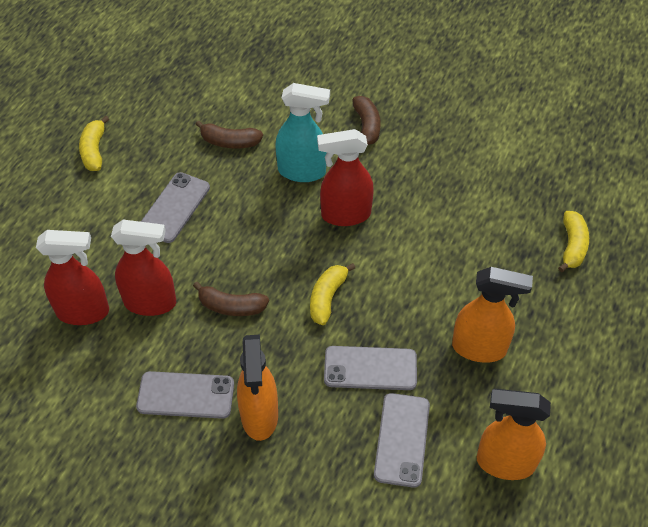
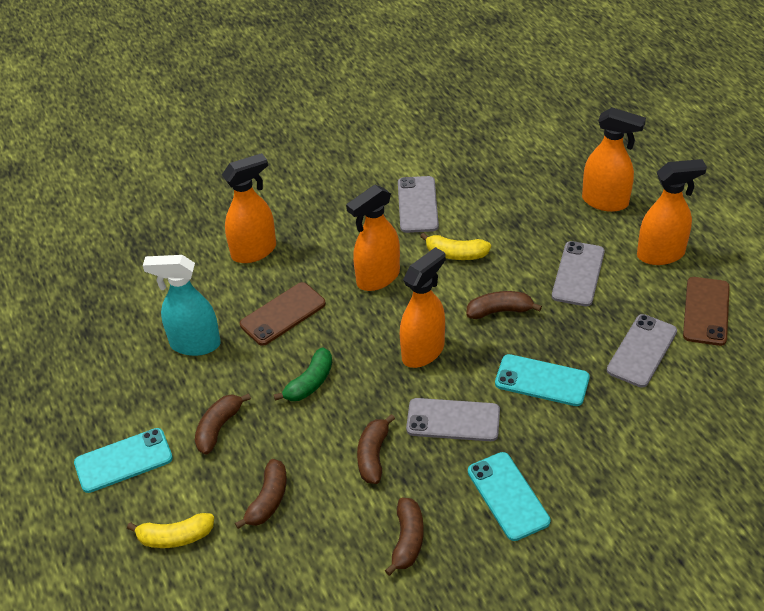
brown banana: [193,281,269,316] [195,120,263,149] [352,96,380,145] = 3 -> [195,393,251,455] [235,459,287,529] [357,414,395,484] [385,498,424,576] [466,291,542,319] = 5
brown phone: none = 0 -> [240,282,326,346] [683,277,730,346] = 2
green banana: none = 0 -> [274,347,332,401] = 1
orange spray bottle: [237,334,278,441] [452,267,533,363] [477,389,551,480] = 3 -> [222,153,276,263] [346,185,400,291] [400,247,446,368] [582,107,646,212] [637,159,707,265] = 5
red spray bottle: [36,230,109,325] [111,220,176,316] [317,129,374,226] = 3 -> none = 0
turquoise phone: none = 0 -> [74,428,173,493] [468,452,551,541] [495,354,590,406] = 3
yellow banana: [79,116,109,171] [310,263,355,325] [558,211,589,272] = 3 -> [127,513,214,548] [420,233,491,260] = 2

